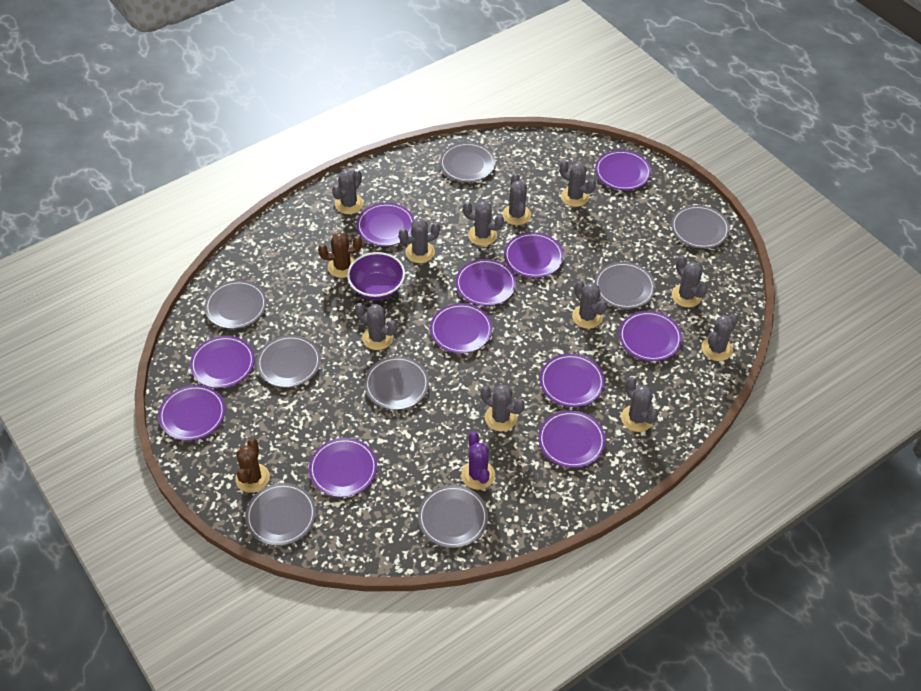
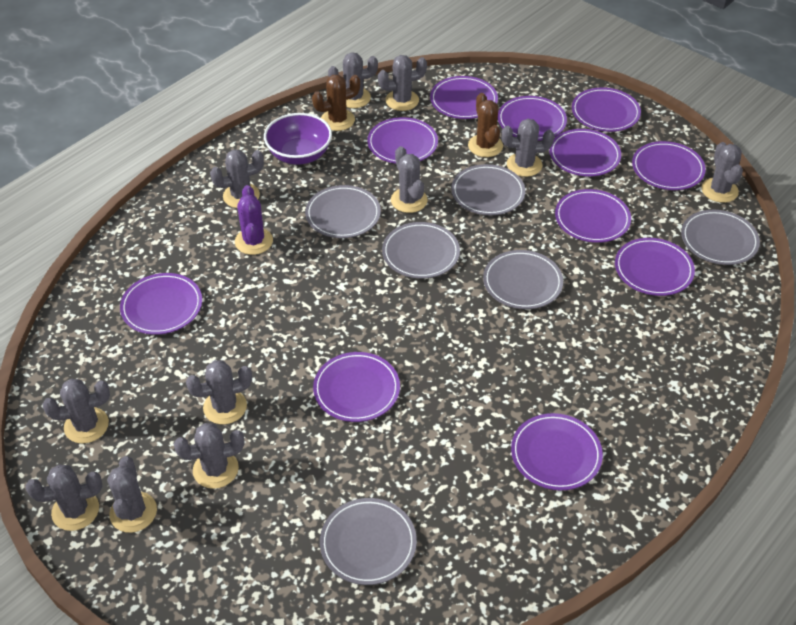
grey plate: [205,280,267,329] [245,483,316,546] [257,335,321,387] [364,356,429,410] [418,485,488,548] [440,142,495,182] [595,262,656,309] [671,205,730,249] = 8 -> [305,185,381,238] [320,498,417,585] [382,222,460,279] [451,164,525,215] [483,250,563,309] [681,210,760,265] = 6

